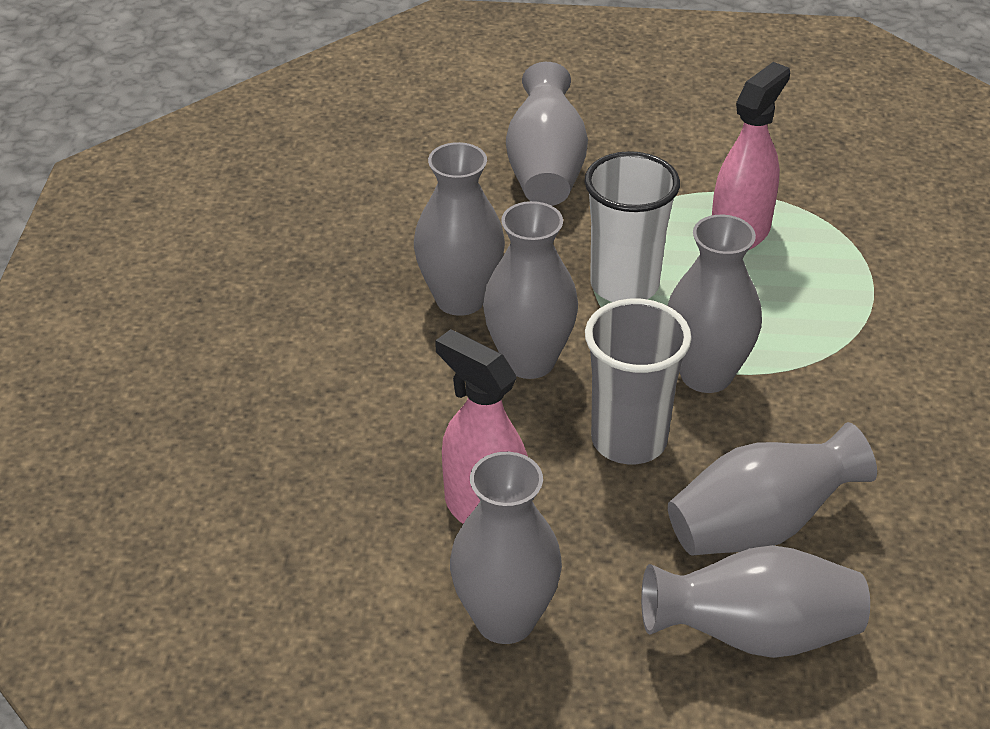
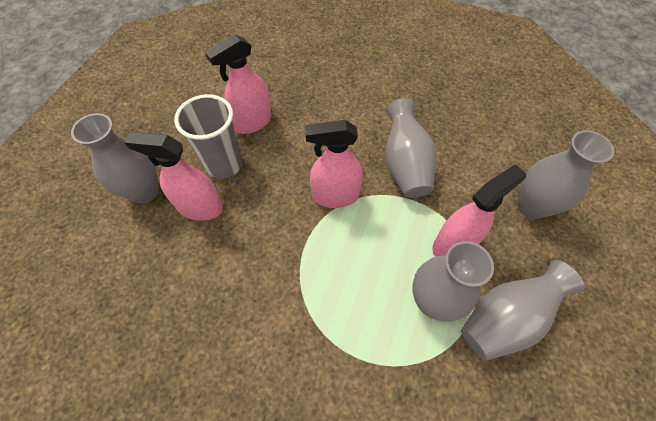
grey vase: [414,142,505,316] [450,452,562,644] [483,201,578,379] [506,62,588,206] [641,545,870,658] [667,215,762,393] [668,422,877,556] = 7 -> [71,113,159,204] [385,98,437,198] [413,241,494,322] [461,260,585,361] [518,130,614,219] = 5
pink spray bottle: [435,329,528,524] [712,62,790,250] = 2 -> [124,132,223,221] [205,35,272,134] [305,120,363,208] [433,164,526,257] = 4
white cup: [584,151,680,302] = 1 -> none = 0

